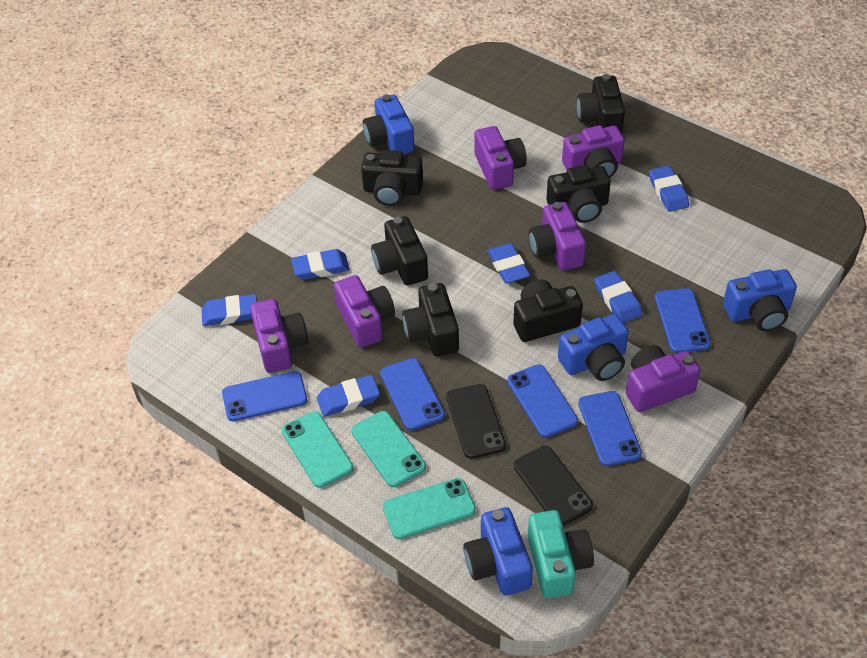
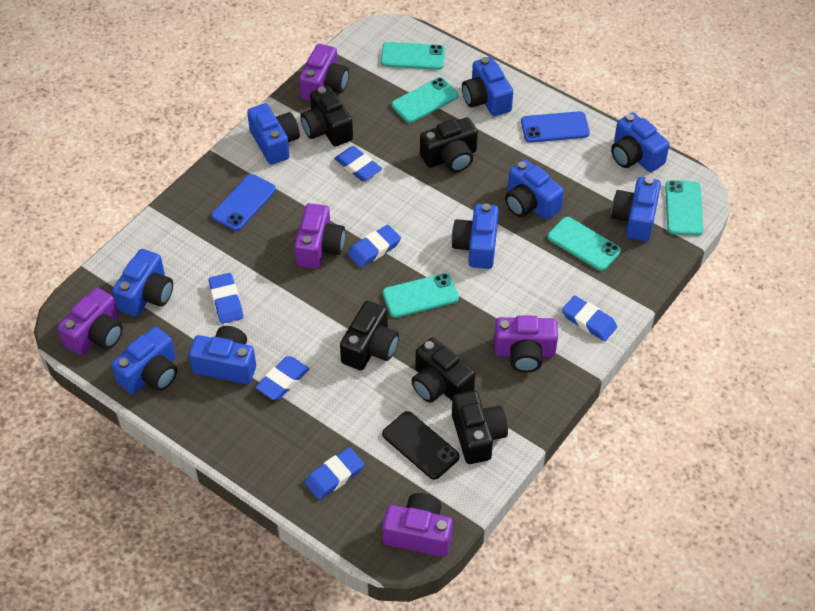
black camera: [361,150,423,206] [371,216,428,285] [402,283,459,356] [513,280,583,342] [546,165,611,223] [577,74,625,133] = 6 -> [300,86,353,146] [340,301,399,370] [411,338,475,403] [420,117,478,172] [452,391,508,464] = 5
black phone: [446,384,506,459] [514,446,593,526] = 2 -> [382,411,460,480] = 1
blue camera: [363,94,415,154] [463,507,533,596] [558,314,629,381] [723,269,797,331] = 4 -> [111,327,177,394] [112,249,173,316] [189,326,256,384] [247,103,300,165] [452,203,499,269] [462,57,513,116] [505,159,564,220] [611,112,670,172] [611,177,661,241] = 9
blue phone: [222,371,307,421] [380,358,445,431] [507,364,578,438] [578,391,642,466] [655,288,711,353] = 5 -> [211,174,276,231] [521,111,590,143] = 2
purple camera: [250,299,308,373] [334,275,395,348] [475,126,527,190] [529,202,586,270] [562,125,625,178] [626,345,701,412] = 6 -> [58,288,123,355] [294,203,345,269] [299,44,349,101] [382,493,453,557] [494,315,558,372] = 5
turquoise camera: [528,510,594,598] = 1 -> none = 0
turquoise phone: [282,411,353,488] [351,411,426,487] [383,478,476,539] = 3 -> [381,42,445,70] [383,273,459,318] [392,77,459,123] [548,217,621,271] [665,180,704,236] = 5

